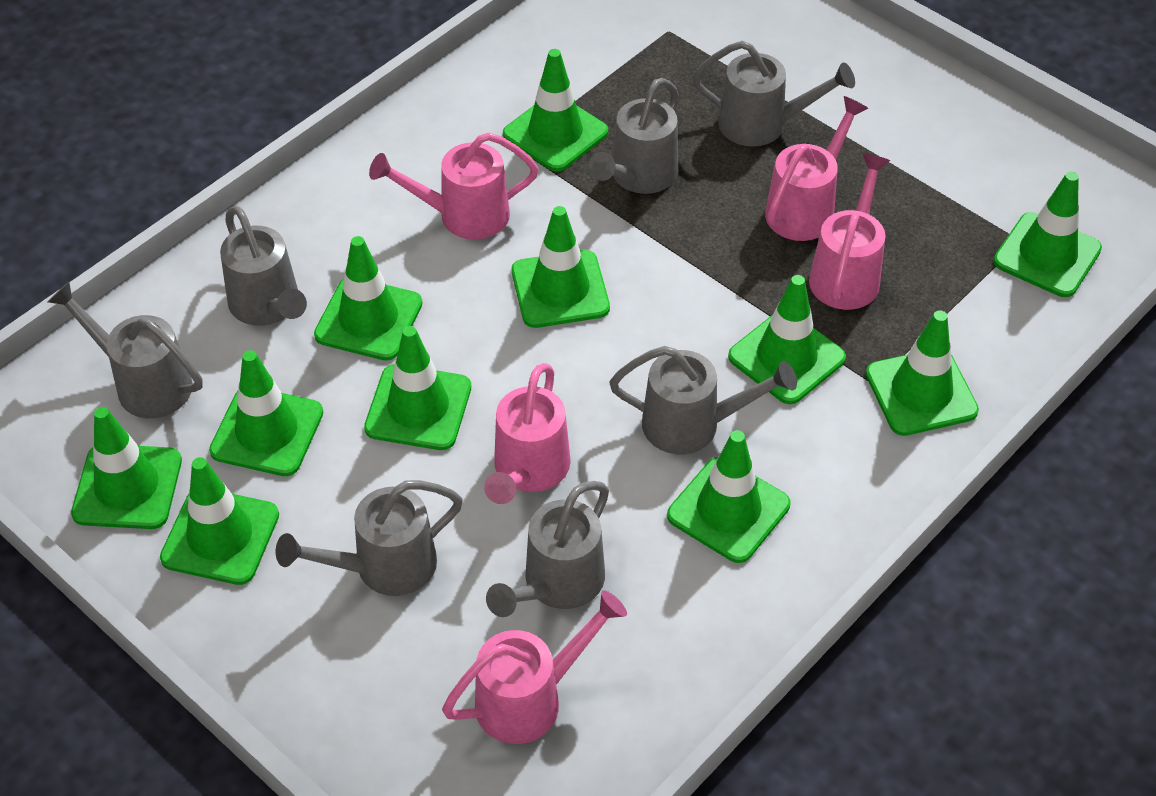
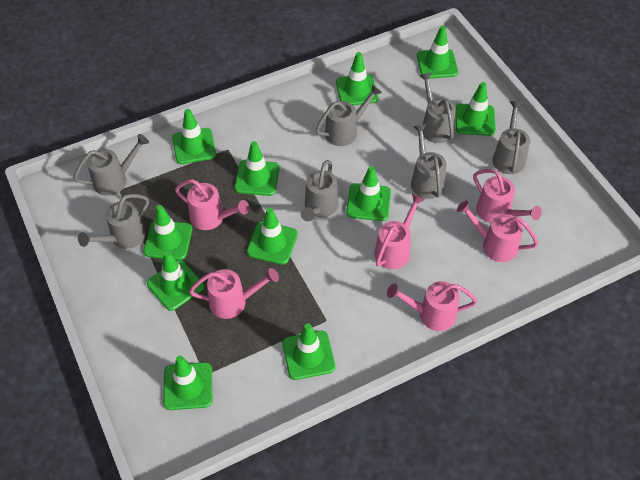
pink watering can: [369,132,539,240] [442,590,627,744] [484,363,571,504] [765,96,869,241] [809,154,890,310] = 5 -> [175,179,249,230] [189,268,279,319] [374,194,425,269] [387,281,477,331] [457,201,539,262] [473,169,542,223] = 6

